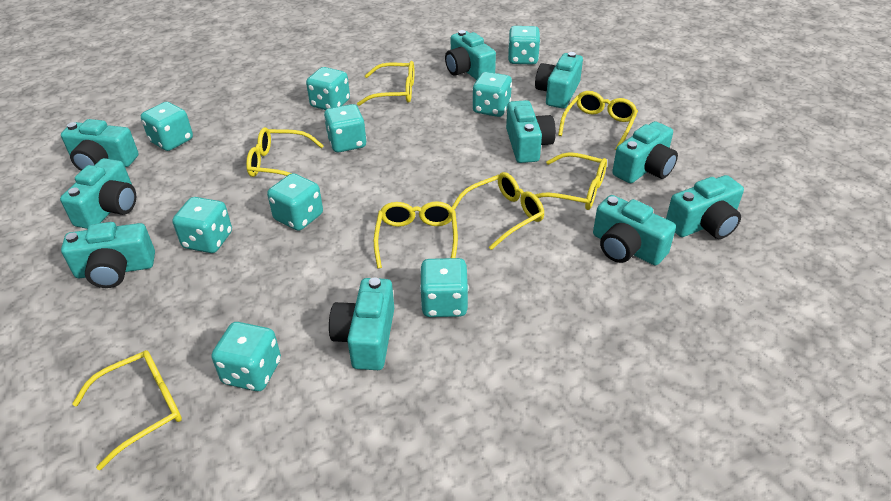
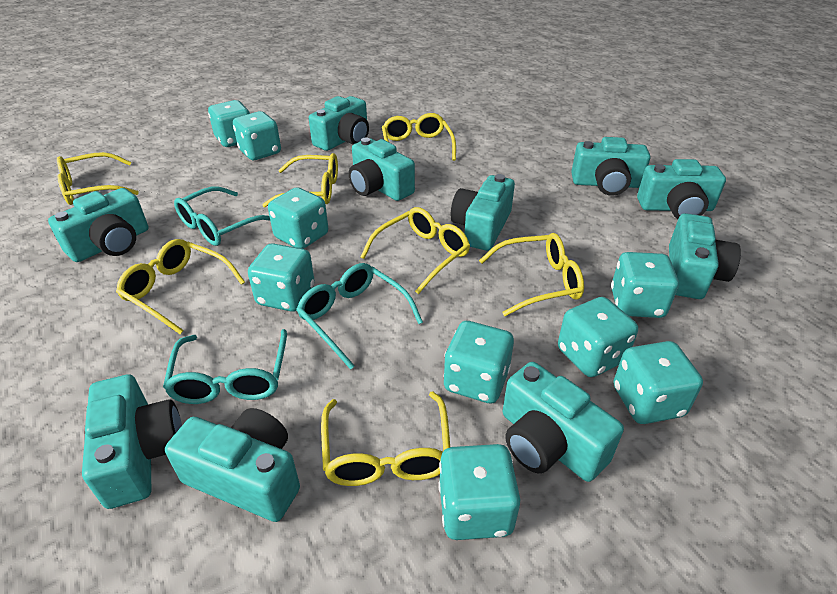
turquoise glasses: none = 0 -> [163,329,287,404] [174,187,270,246] [296,263,423,370] = 3

